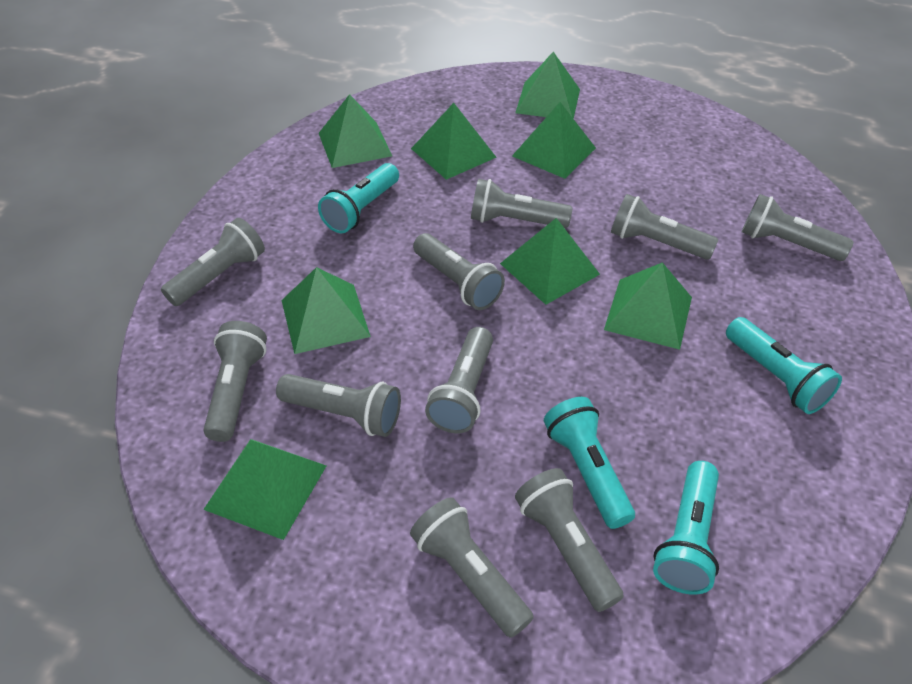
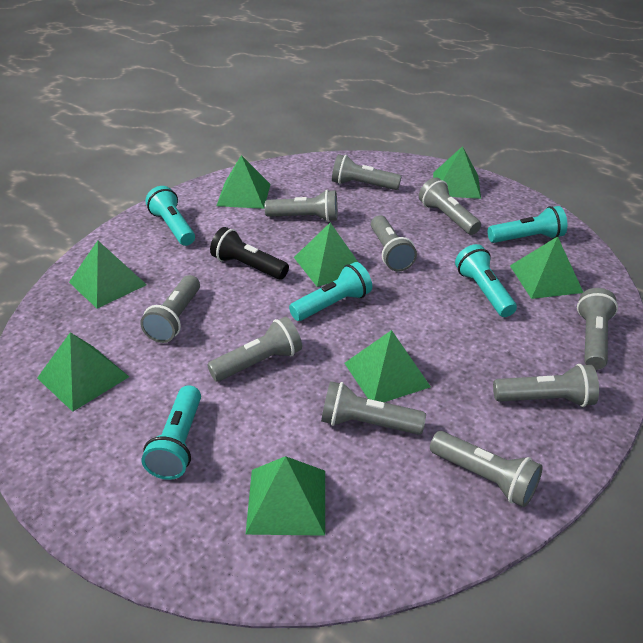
black flashlight: none = 0 -> [210,227,289,280] = 1
turquoise flashlight: [318,163,399,233] [544,397,635,529] [653,461,719,594] [726,317,842,414] = 4 -> [142,385,201,480] [146,186,195,246] [289,262,372,321] [455,244,517,317] [488,206,567,243] = 5

